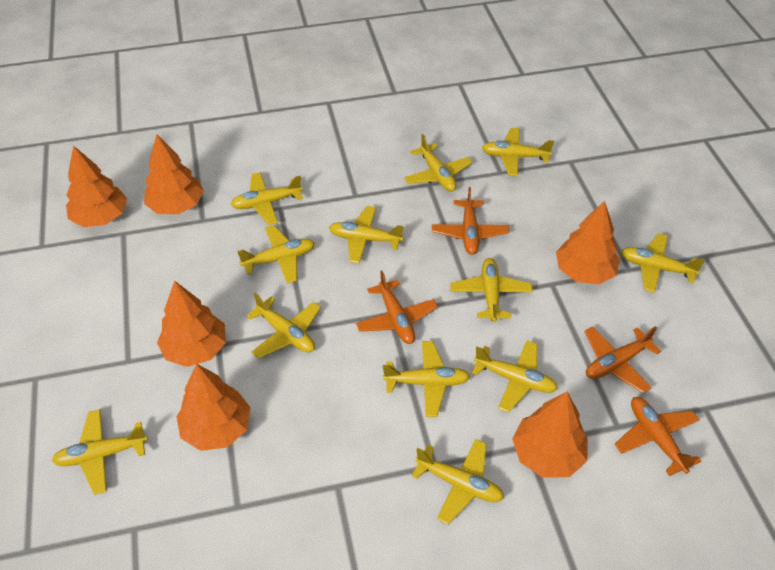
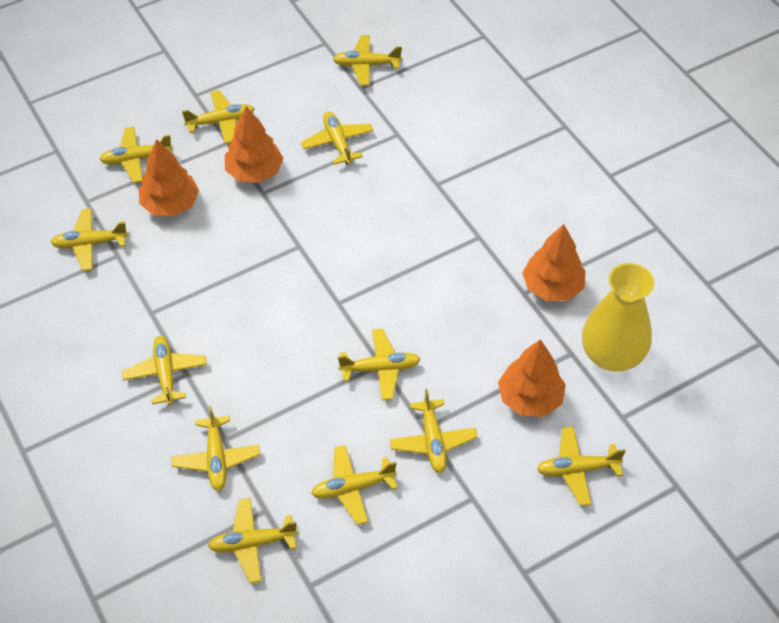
orange plane: [356,271,438,344] [432,187,509,255] [584,326,661,393] [615,397,702,476] = 4 -> none = 0
orange tree: [66,145,127,227] [144,134,204,214] [157,281,226,367] [176,364,251,451] [512,391,588,478] [556,201,620,285] = 6 -> [139,139,199,216] [225,106,284,183] [498,339,566,417] [522,224,585,301] = 4
yellow vase: none = 0 -> [582,263,654,372] = 1

